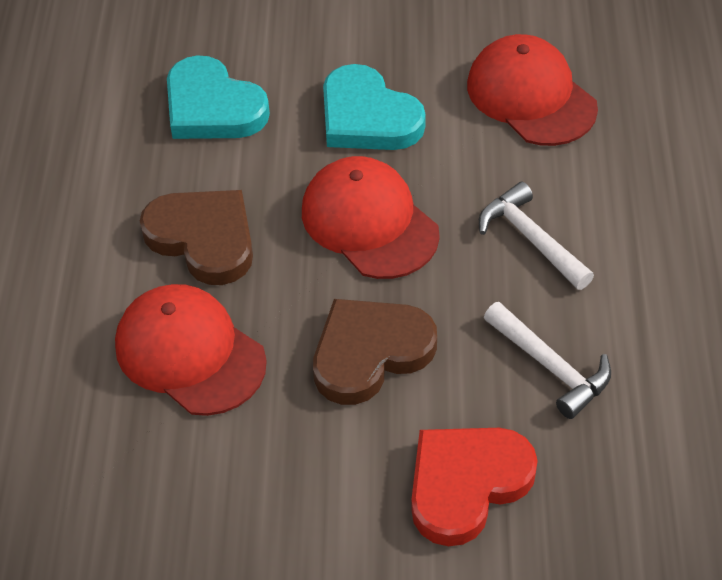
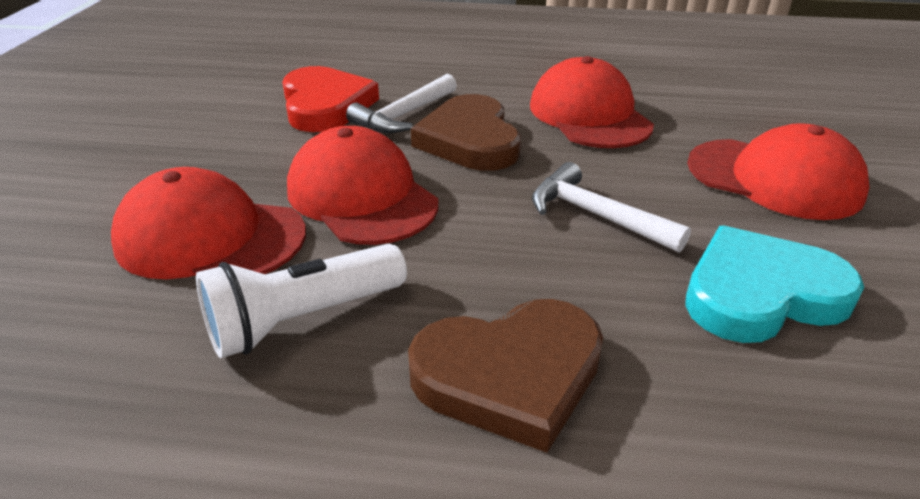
red cap: [115,284,267,416] [302,156,440,279] [467,34,598,146] = 3 -> [111,167,306,279] [287,126,438,245] [530,56,654,148] [687,123,870,220] = 4
turquoise heart: [167,56,270,139] [323,64,426,150] = 2 -> [685,226,864,343] = 1
white flashlight: none = 0 -> [196,244,407,358] = 1

